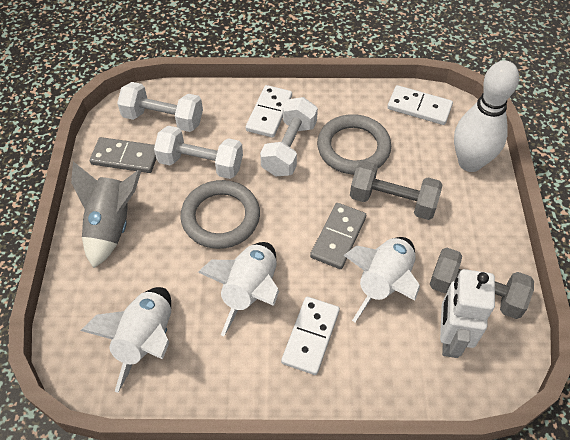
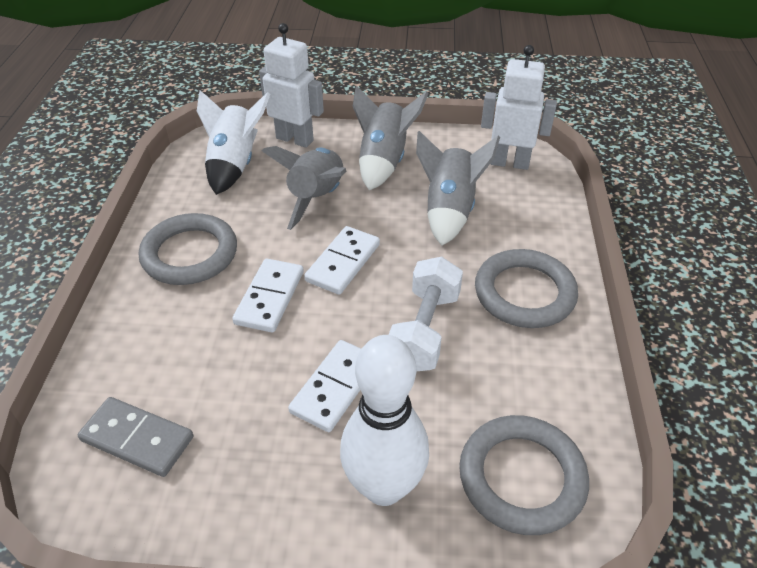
grey domino: [90,137,156,173] [310,203,366,269] = 2 -> [78,397,193,477] = 1
grey dumbbell: [350,160,443,220] [430,248,534,319] = 2 -> none = 0
grey ring: [180,180,260,249] [317,114,391,175] = 2 -> [139,213,237,285] [459,415,589,535] [475,249,578,328] = 3
grey rocket: [71,161,141,268] = 1 -> [262,146,347,230] [353,86,429,190] [416,131,500,246] = 3
white dumbbell: [117,82,203,132] [154,126,243,179] [260,97,318,177] = 3 -> [388,257,463,371] = 1
white robot: [440,269,495,358] = 1 -> [259,23,324,148] [481,45,557,170] = 2
white rocket: [80,287,171,393] [198,242,279,336] [344,237,420,322] = 3 -> [197,90,270,195] = 1

